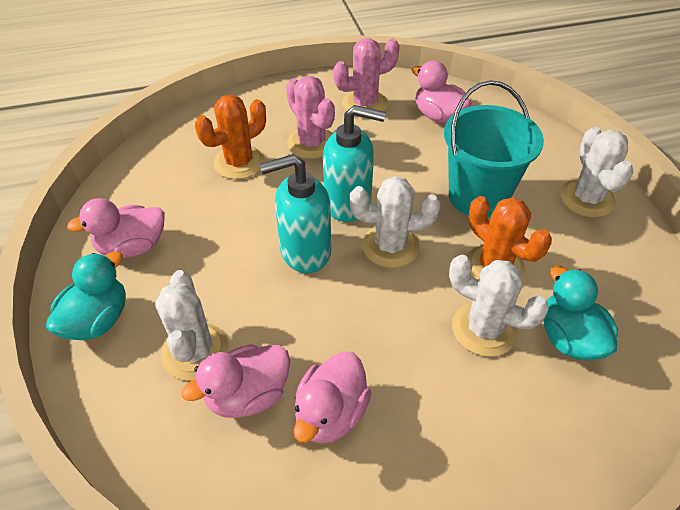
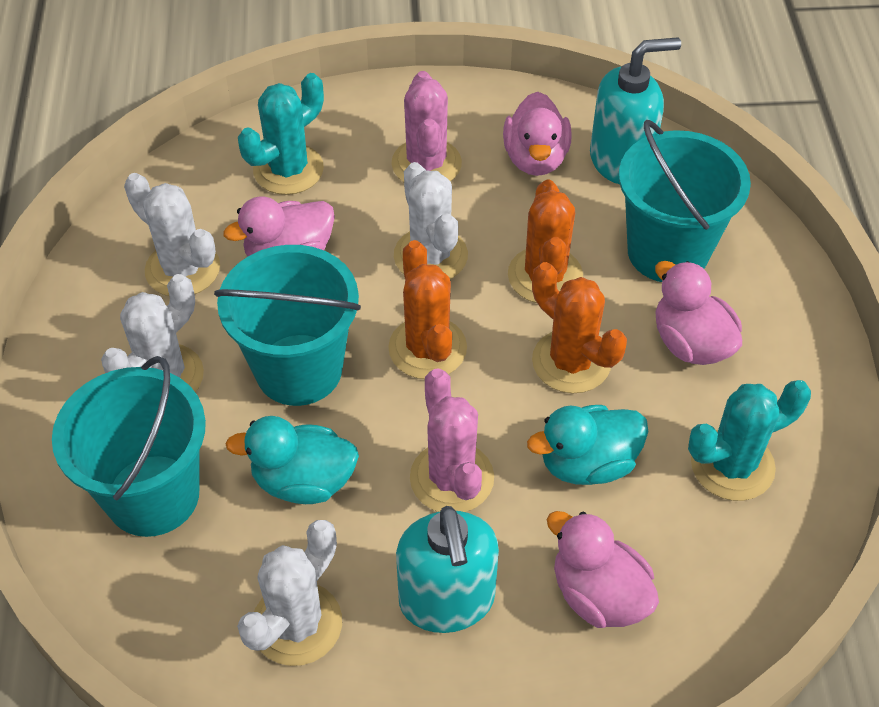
orange cactus: [195,95,266,179] [467,196,552,281] = 2 -> [388,240,467,379] [508,180,583,303] [532,262,627,393] = 3
turquoise bucket: [444,80,544,218] = 1 -> [52,356,206,537] [214,245,361,406] [619,120,751,282] = 3
turquoise cactus: none = 0 -> [238,73,324,195] [688,380,811,501] = 2

